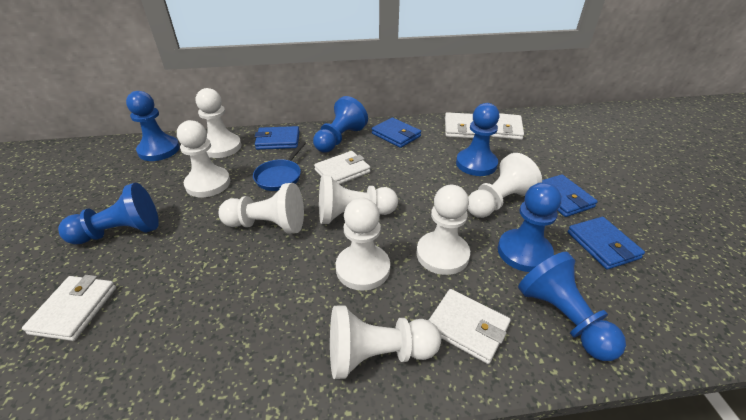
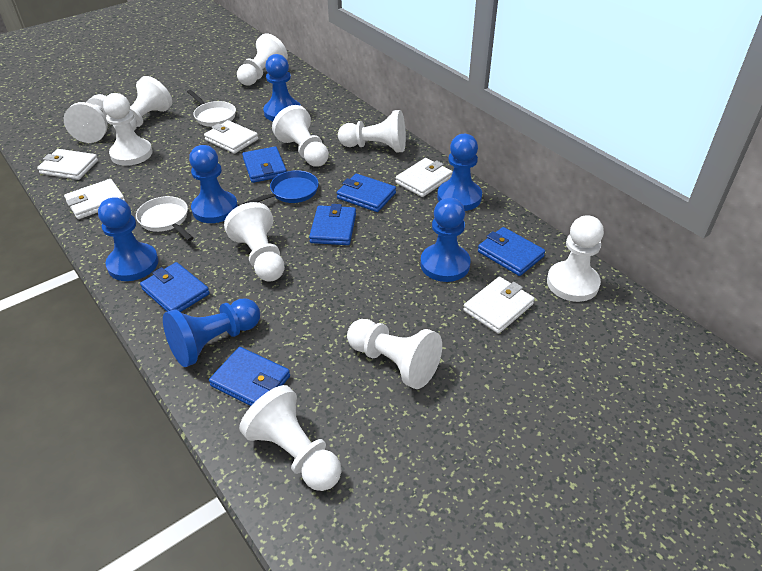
blue wallet: [255,126,300,150] [372,117,421,148] [542,174,598,217] [568,217,645,270] = 4 -> [140,262,210,312] [209,347,290,406] [242,146,287,183] [309,204,356,245] [337,174,396,212] [478,227,545,276] = 6
white pan: none = 0 -> [136,196,194,241] [187,90,236,127] = 2
white pawn: [177,120,230,197] [196,88,241,158] [218,183,304,234] [319,175,398,224] [330,306,441,379] [336,198,390,291] [416,185,470,275] [467,153,542,218] = 8 -> [64,94,108,143] [103,93,153,166] [113,76,172,131] [224,202,285,282] [237,33,288,86] [239,385,341,491] [272,105,329,167] [338,110,406,152] [347,319,442,389] [547,215,604,302] = 10

